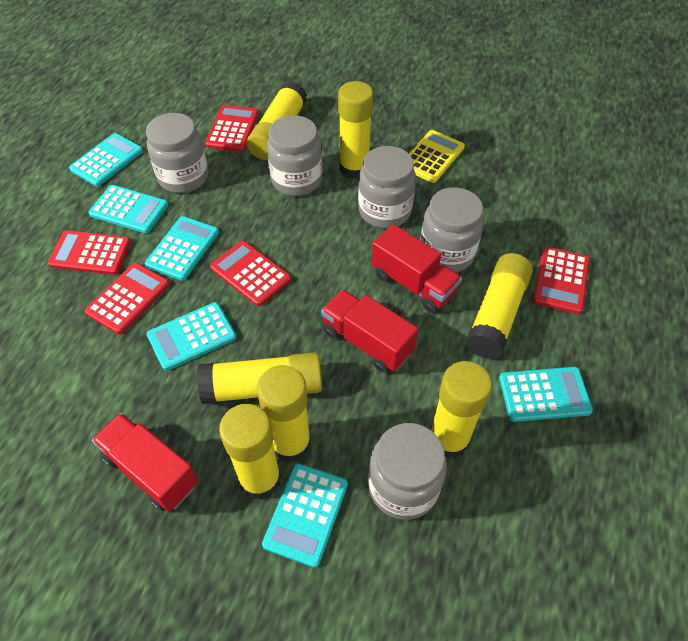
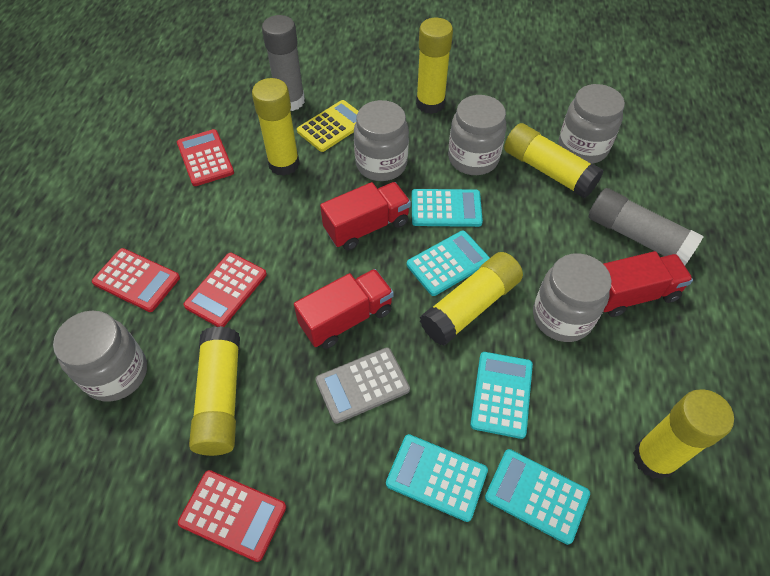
grey calculator: none = 0 -> [315,348,410,424] = 1
grey glue stick: none = 0 -> [262,15,305,111] [589,188,704,265] = 2
red calculator: [48,230,131,275] [84,263,170,334] [205,105,259,152] [210,241,291,306] [533,247,590,314] = 5 -> [92,248,180,312] [177,129,234,186] [178,470,286,562] [183,253,267,327] = 4
turquoise calculator: [69,133,143,186] [89,185,168,233] [145,216,219,281] [147,302,236,371] [262,463,348,568] [499,367,593,422] = 6 -> [386,434,488,522] [407,231,490,296] [412,189,483,227] [470,352,533,439] [485,449,590,545] = 5
yellow glue stick: [197,352,322,404] [219,404,281,500] [247,81,307,160] [257,365,311,463] [338,81,373,179] [431,361,492,459] [466,253,533,359] = 7 -> [189,326,240,456] [252,78,300,176] [416,18,453,114] [420,252,523,346] [504,123,603,198] [633,389,734,479] = 6

